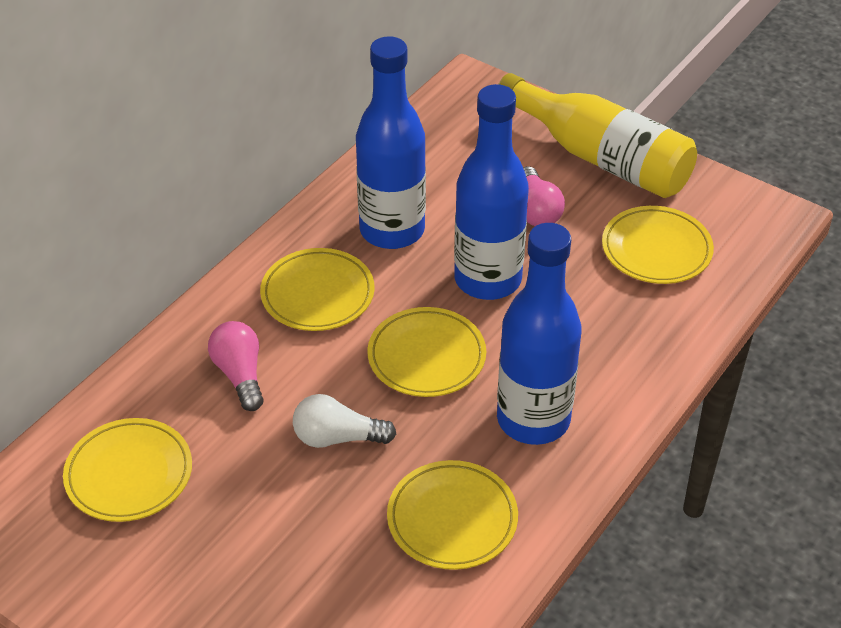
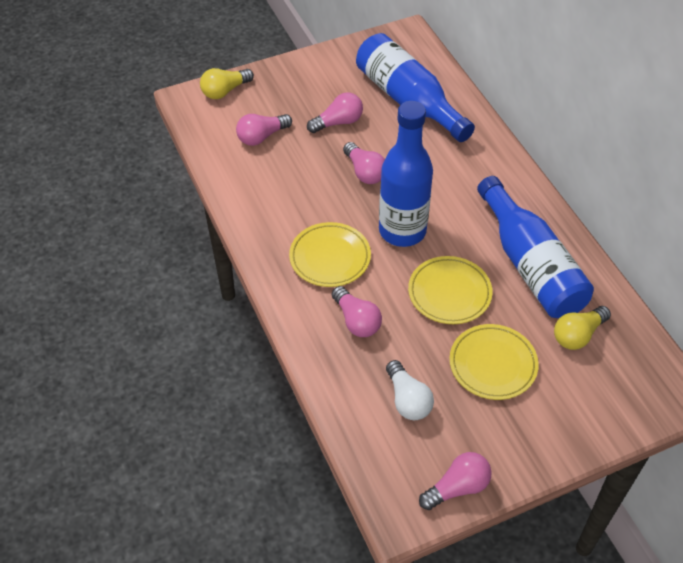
pink light bulb: [208,321,264,411] [523,166,565,226] = 2 -> [236,114,292,146] [307,92,363,133] [332,286,382,337] [343,142,385,184] [419,452,492,510] = 5
yellow bottle: [498,73,697,198] = 1 -> none = 0
yellow light bulb: none = 0 -> [200,68,254,99] [554,306,611,350] = 2
yellow plate: [63,418,192,522] [260,248,374,331] [367,307,486,397] [387,460,518,570] [602,206,714,284] = 5 -> [289,222,371,287] [408,256,492,324] [449,324,539,400] = 3

